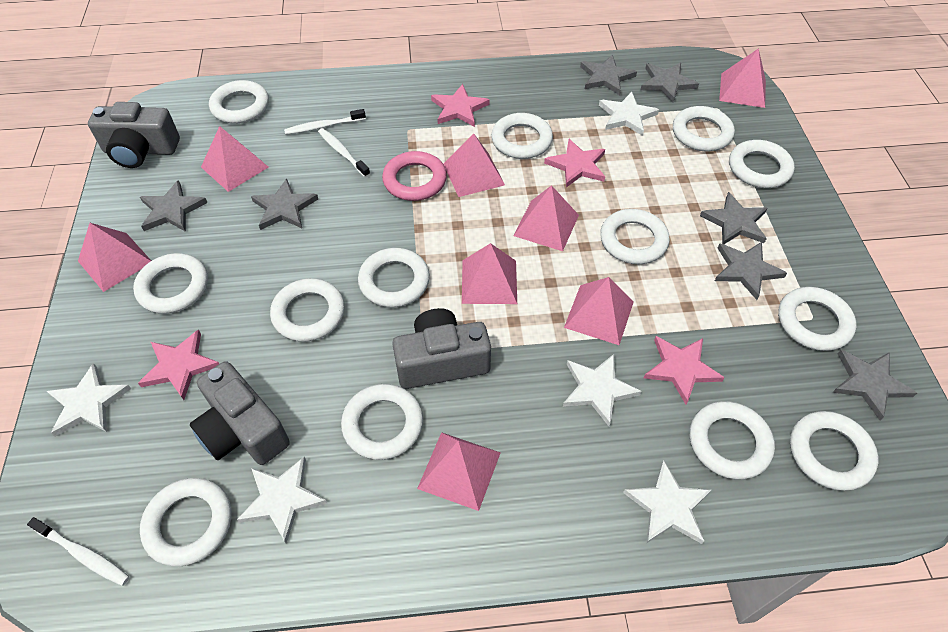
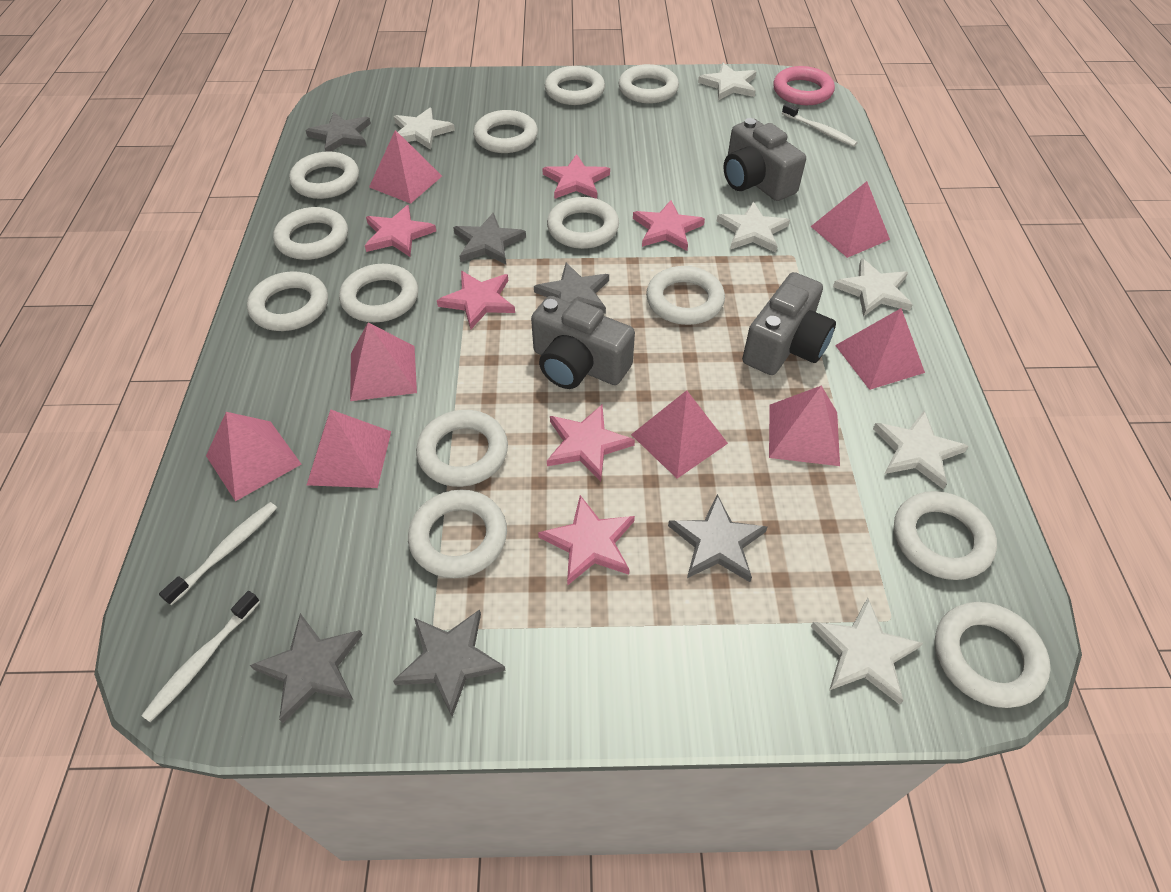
grey star: [140,180,208,232] [251,178,318,230] [580,55,637,95] [641,63,699,103] [700,192,767,244] [715,242,787,300] [832,350,917,421] = 7 -> [250,613,363,723] [305,112,371,152] [393,609,506,717] [453,213,526,265] [534,263,609,314] [668,494,768,582] = 6
pink star: [138,330,219,400] [431,84,490,127] [544,139,605,187] [644,336,725,405] = 4 -> [365,205,436,257] [437,271,515,330] [538,495,635,586] [542,154,610,199] [547,405,635,482] [633,200,705,251] = 6
white star: [47,363,131,437] [237,457,327,544] [563,354,642,426] [599,92,659,136] [623,460,711,544] = 5 -> [394,108,455,150] [698,63,757,100] [717,202,790,253] [811,598,923,705] [833,258,913,317] [873,411,969,489] = 6

